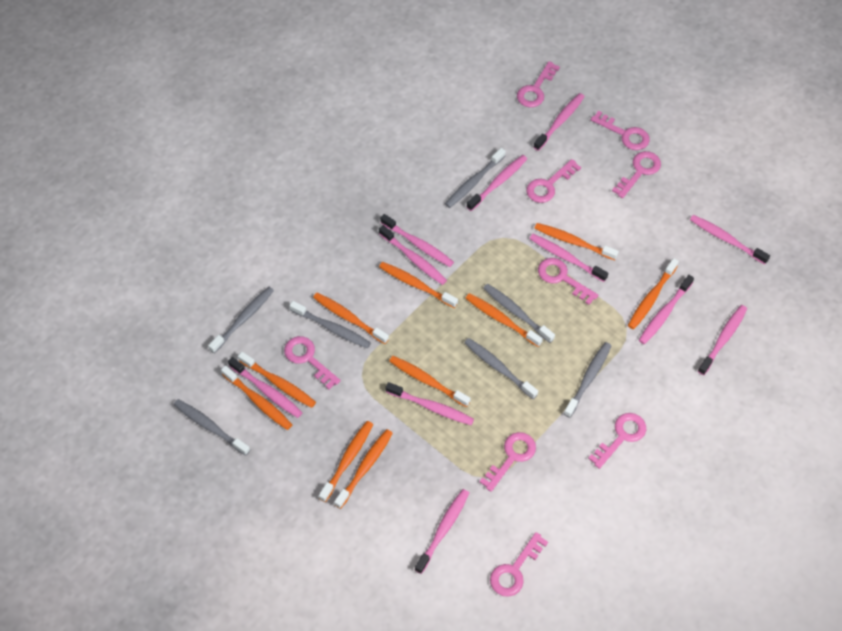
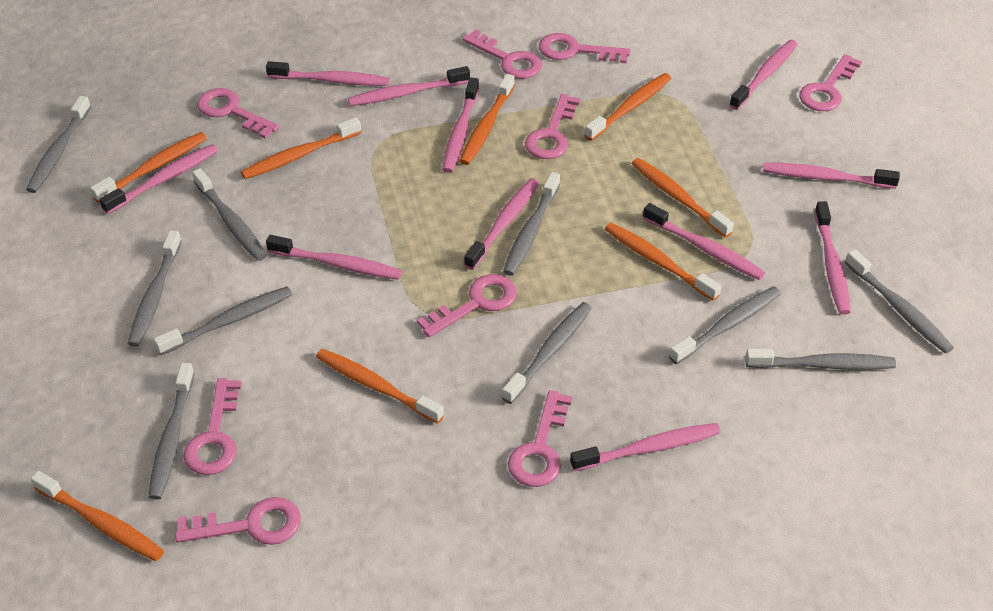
grey toothbrush: [174,399,250,456] [208,287,274,353] [289,301,371,349] [445,148,506,208] [464,338,538,399] [483,284,555,343] [564,342,612,418] = 7 -> [26,96,91,193] [128,230,182,347] [148,363,195,500] [153,287,292,355] [192,168,267,261] [502,302,592,404] [503,172,560,276] [669,286,781,364] [745,349,896,370] [845,249,954,354] = 10
orange toothbrush: [221,365,292,430] [238,352,316,408] [313,292,389,344] [319,421,373,502] [334,429,393,509] [379,262,458,308] [389,356,471,407] [465,293,543,347] [534,223,619,260] [628,258,679,329] = 10 -> [30,471,164,561] [90,132,207,203] [241,117,361,179] [316,349,444,424] [459,74,515,165] [584,73,672,141] [605,223,721,301] [631,158,734,238] = 8

